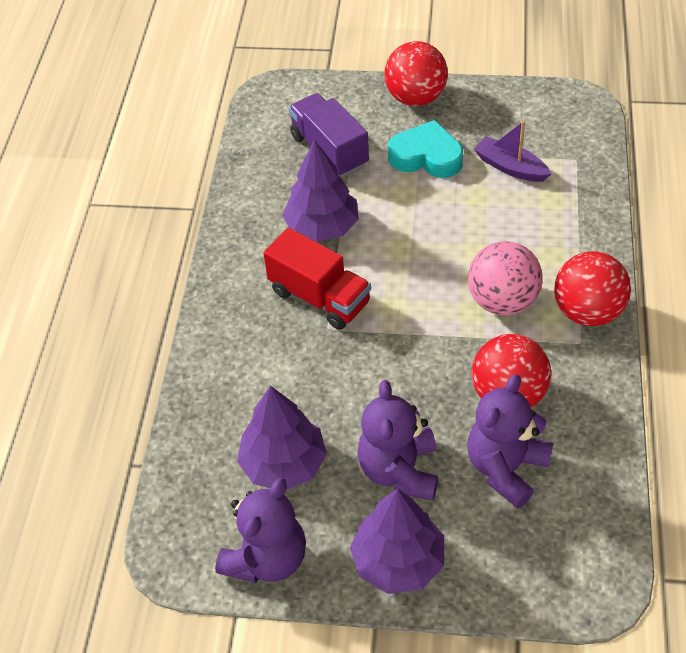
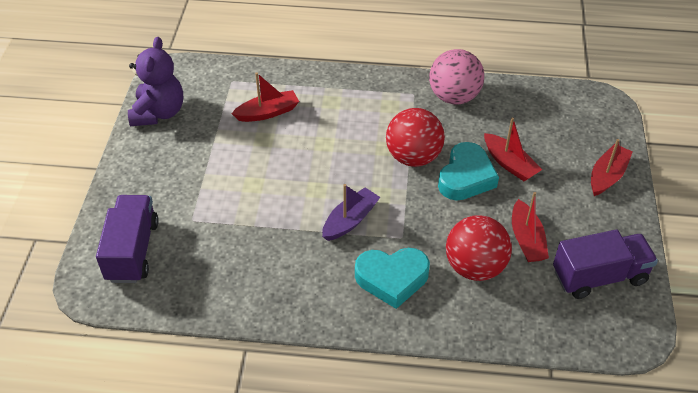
purple teddy bear: [215,478,306,583] [357,380,438,500] [467,374,553,509] = 3 -> [128,37,183,126] = 1
purple tree: [237,386,327,490] [282,139,359,242] [350,489,444,594] = 3 -> none = 0
purple truck: [289,93,369,178] = 1 -> [96,195,159,283] [553,230,658,299] = 2
red ball: [384,41,448,106] [472,334,551,408] [554,251,631,326] = 3 -> [386,108,445,167] [446,215,512,281] = 2
red boat: none = 0 -> [231,72,299,122] [484,118,542,181] [512,192,549,262] [591,139,633,196] = 4
red truck: [263,228,371,330] = 1 -> none = 0
turquoise heart: [388,120,463,178] = 1 -> [355,248,430,309] [438,142,499,200] = 2

